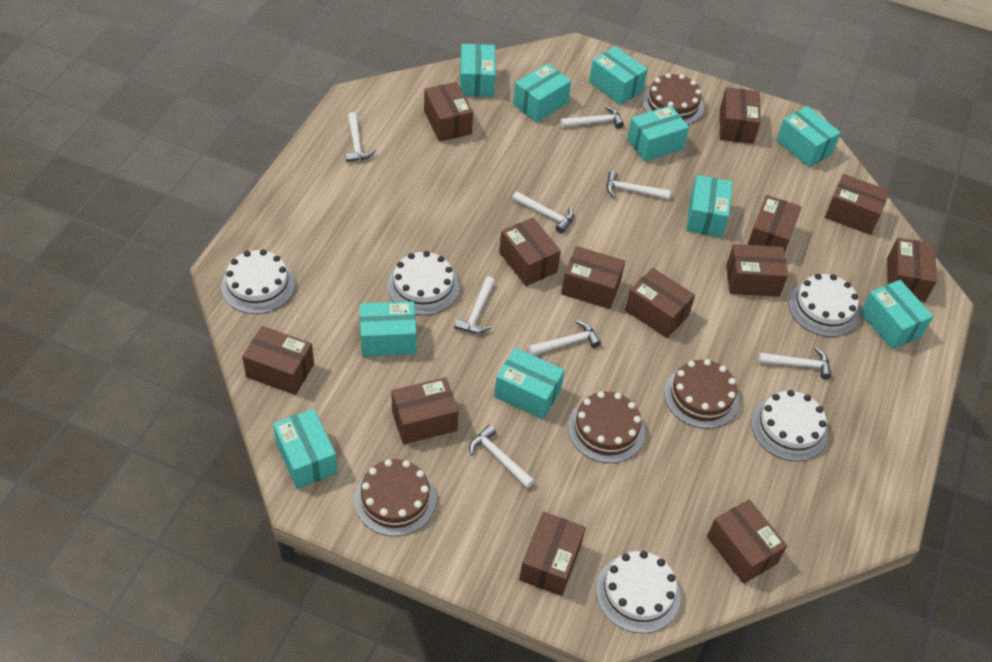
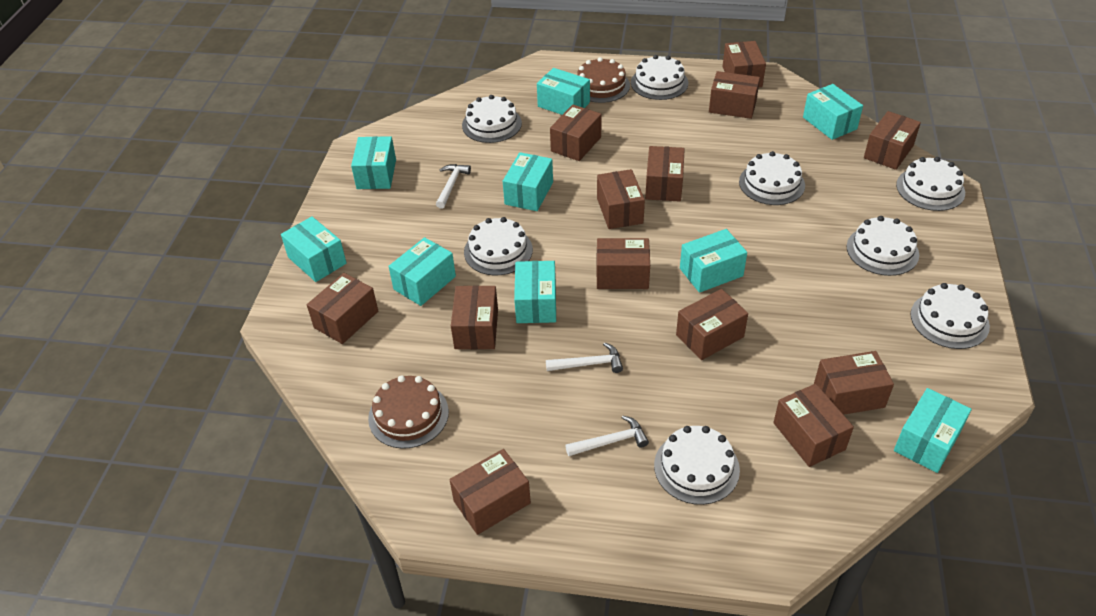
brown cake: [354,459,436,536] [568,391,645,463] [642,73,704,125] [664,359,740,429] = 4 -> [368,375,449,449] [577,57,630,103] = 2
turquoise box: [273,409,337,489] [360,301,417,357] [460,44,495,97] [494,348,565,419] [513,63,571,122] [589,46,648,105] [627,105,689,162] [686,175,733,238] [776,106,841,167] [860,280,933,349] = 10 -> [281,216,347,282] [351,136,396,189] [389,237,456,306] [503,152,553,211] [514,261,556,323] [537,68,590,115] [680,229,747,293] [803,84,863,140] [894,388,972,473] = 9
white cake: [221,249,295,314] [388,251,459,315] [596,551,681,633] [751,390,828,461] [789,274,860,337] = 5 -> [462,95,522,143] [464,217,533,276] [631,55,688,100] [654,426,740,505] [739,151,805,205] [847,216,919,276] [896,157,965,211] [910,283,990,349] = 8
white hammer: [345,112,376,162] [454,276,495,333] [469,425,535,488] [512,191,574,234] [528,320,601,356] [561,106,624,129] [607,171,671,200] [758,348,832,379] = 8 -> [436,164,471,209] [546,342,623,373] [565,416,649,456] = 3

